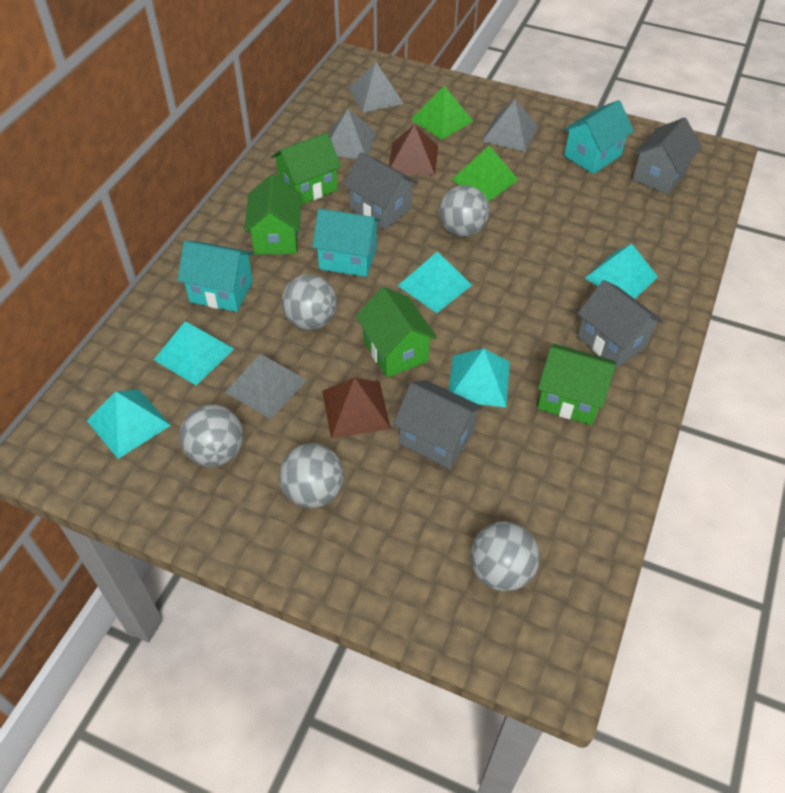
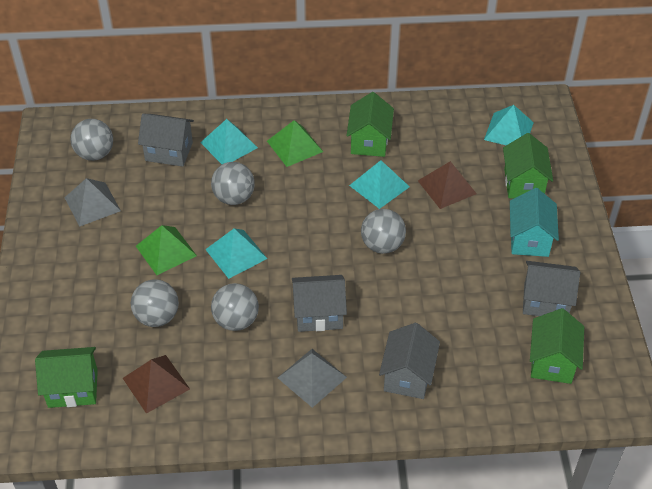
grey pyramid: [225,354,307,419] [329,109,376,159] [349,62,404,113] [482,99,538,152] = 4 -> [64,178,121,227] [278,349,347,408] = 2
turquoise house: [178,241,254,312] [312,208,381,277] [564,100,634,174] = 3 -> [510,188,559,257] = 1
turquoise pyramid: [87,389,171,459] [154,321,234,385] [398,252,472,313] [449,348,510,407] [585,244,658,299] = 5 -> [200,119,258,164] [205,228,268,279] [349,160,410,209] [484,105,534,145] = 4

